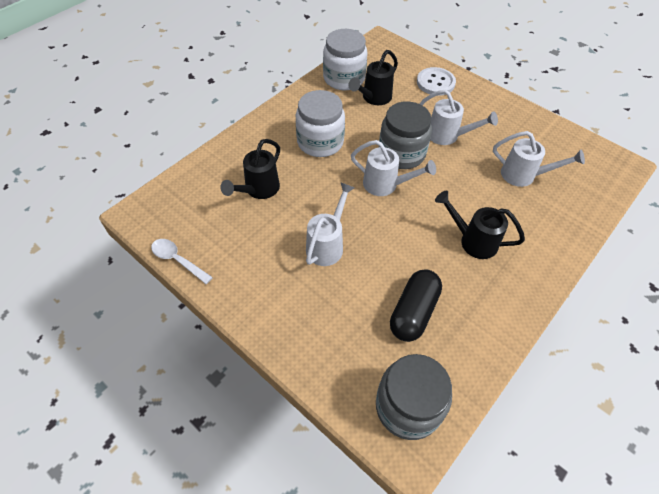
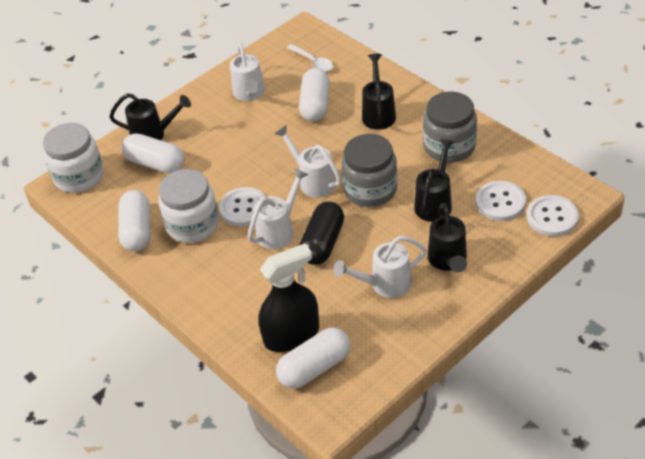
black spray bottle: none = 0 -> [259,244,319,352] = 1
black watering can: [221,139,280,199] [348,50,398,105] [435,191,525,259] = 3 -> [109,93,191,140] [362,54,396,130] [414,139,454,222] [428,203,467,273] = 4
white button: [417,67,456,96] = 1 -> [219,187,265,227] [476,181,526,221] [527,195,579,236] = 3
white capsule: none = 0 -> [118,190,150,251] [122,133,184,173] [276,328,350,389] [299,68,330,121] = 4

